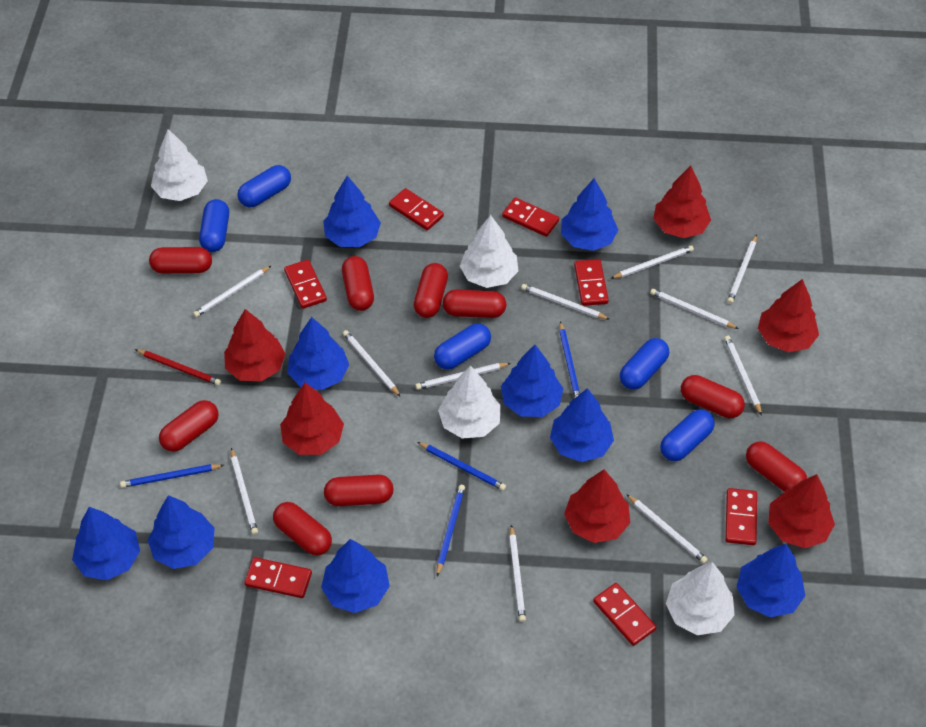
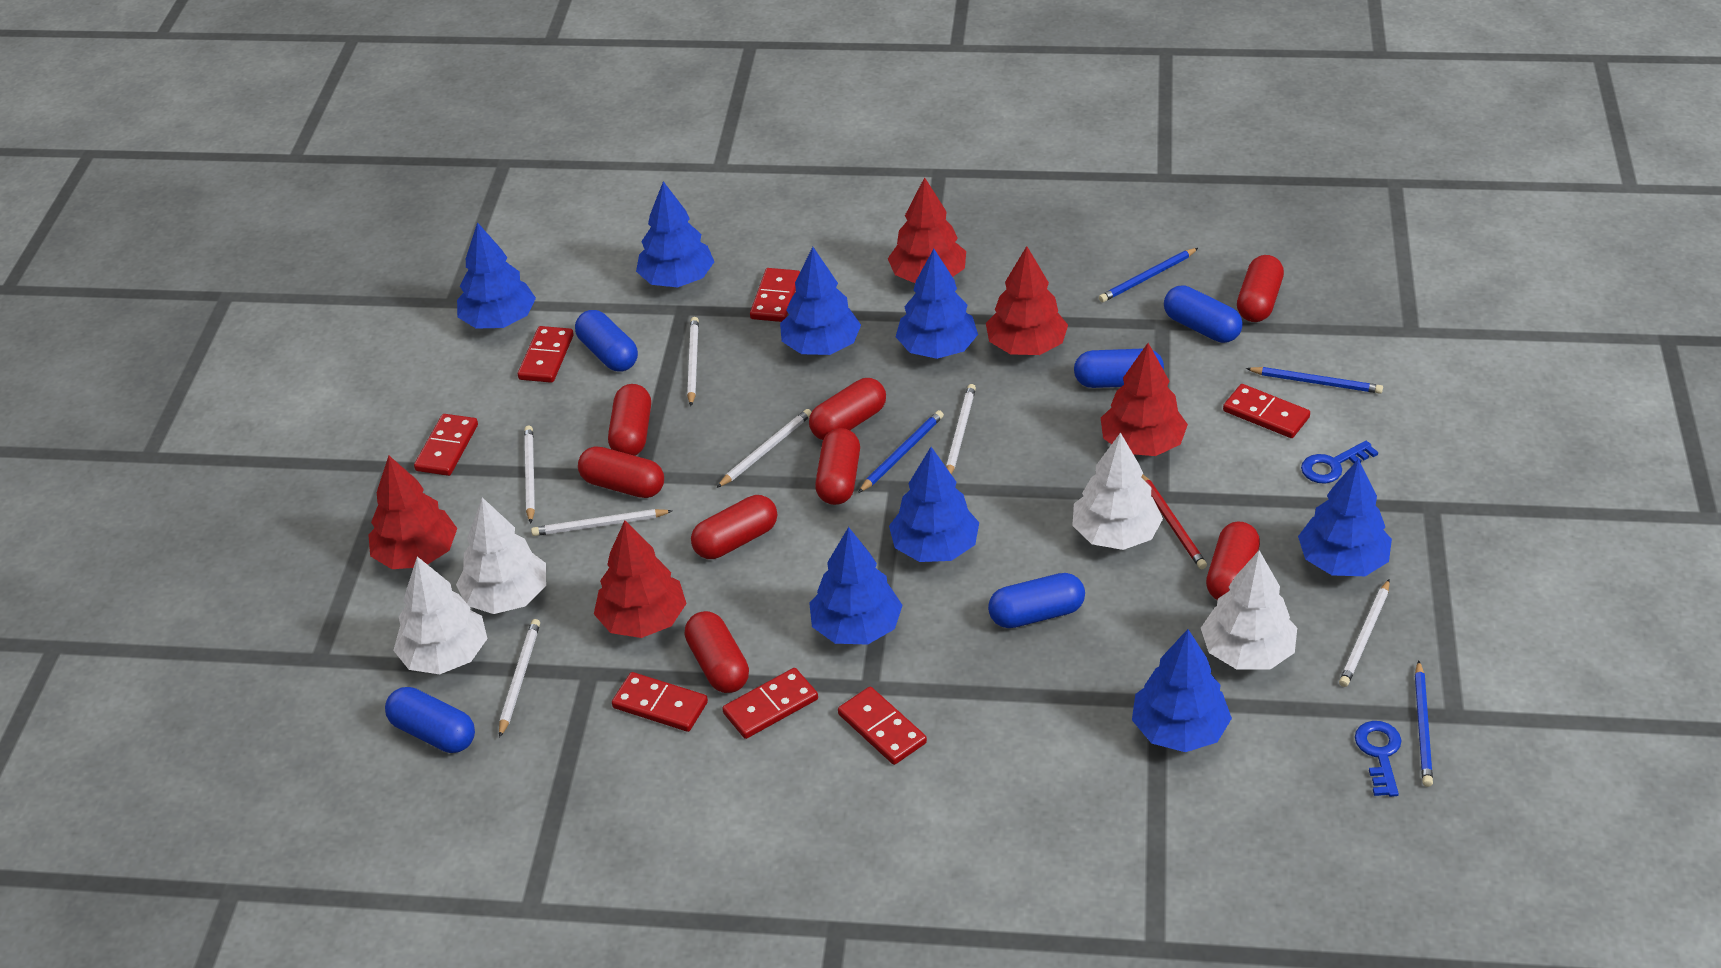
blue key: none = 0 -> [1301,441,1378,484] [1355,721,1402,797] = 2
blue tree: [72,507,140,580] [148,495,215,569] [288,317,349,390] [321,539,390,613] [323,176,381,247] [501,345,563,417] [550,388,614,462] [561,178,618,251] [736,544,805,617] = 9 -> [457,222,536,329] [636,181,715,287] [780,247,861,355] [809,527,903,645] [889,447,979,562] [896,249,978,359] [1132,629,1232,752] [1298,459,1392,576] = 8
red capsule: [149,247,212,274] [159,400,219,452] [273,502,332,556] [324,475,394,506] [342,256,374,311] [414,263,448,318] [443,289,506,318] [681,375,745,418] [746,441,807,492] = 9 -> [578,446,664,498] [608,384,651,456] [685,611,749,693] [691,495,777,559] [809,378,886,440] [815,428,860,505] [1206,521,1260,600] [1237,255,1284,322] = 8
red tree: [224,309,286,382] [280,383,344,455] [564,470,630,543] [653,166,711,238] [758,279,819,352] [768,474,835,548] = 6 -> [368,456,457,569] [594,520,687,638] [888,177,966,283] [986,246,1068,355] [1101,343,1188,456] = 5
white pencil: [193,266,271,317] [231,448,258,535] [343,330,401,397] [415,363,511,390] [509,525,526,622] [521,284,610,320] [610,246,694,279] [626,494,708,563] [650,289,739,329] [724,336,762,416] [727,235,757,304] = 11 -> [499,619,540,738] [524,426,535,523] [531,509,672,536] [687,317,699,406] [717,409,812,488] [946,384,976,474] [1339,579,1390,687] = 7

